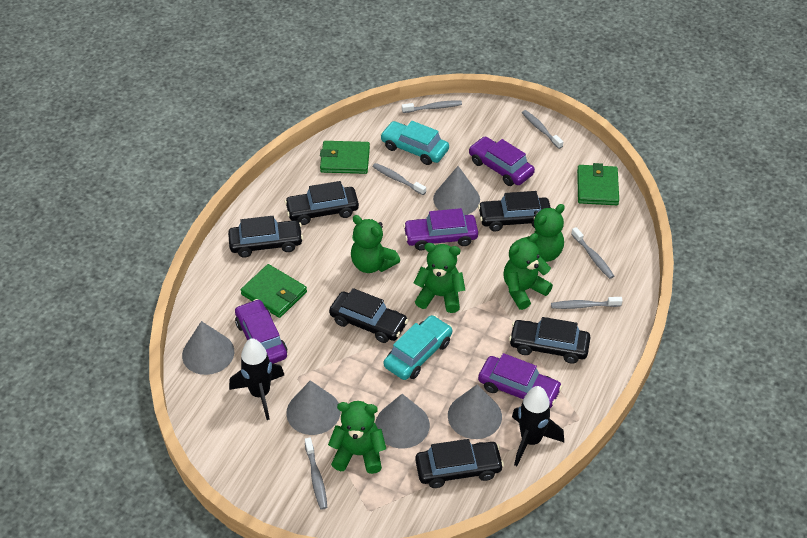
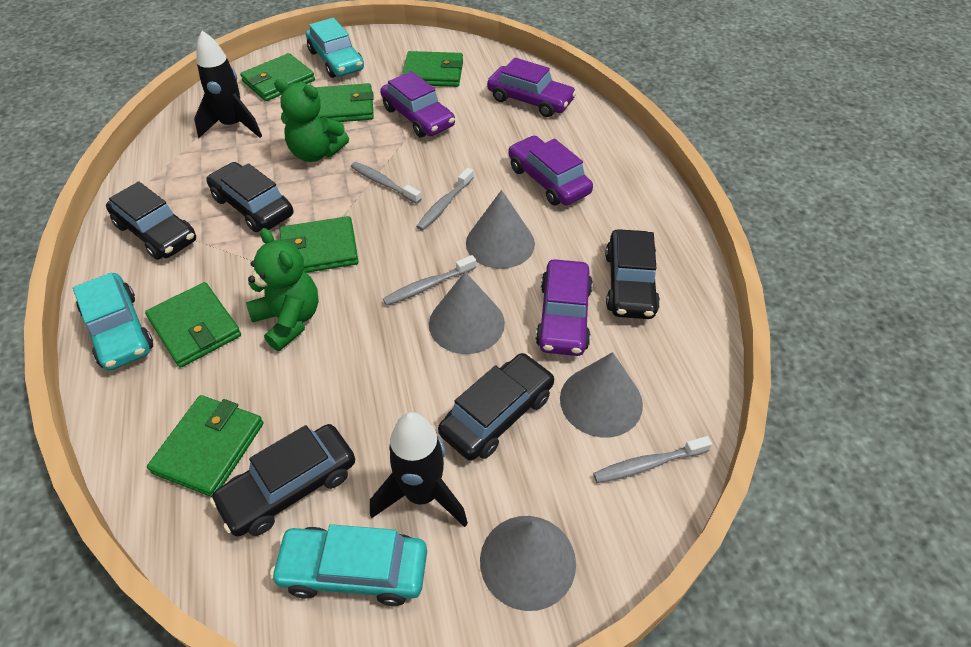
black car: [228,216,303,258] [285,181,359,225] [329,288,408,343] [415,439,504,488] [478,191,551,231] [509,317,591,364] = 6 -> [106,181,196,260] [206,162,293,232] [210,424,355,537] [438,353,555,461] [605,229,660,319] = 5
green teddy bear: [328,401,386,474] [351,215,400,273] [413,243,465,313] [503,233,553,310] [521,204,565,262] = 5 -> [246,228,319,351] [274,79,349,162] = 2
green wallet: [241,264,307,318] [320,141,370,174] [577,163,619,205] = 3 -> [145,282,241,368] [147,395,263,497] [240,53,315,101] [280,216,359,273] [315,83,374,122] [402,51,463,87] = 6
grey cone: [182,321,234,375] [286,380,341,435] [375,394,430,448] [433,166,480,215] [448,385,502,439] = 5 -> [429,272,505,354] [466,190,535,269] [480,516,576,611] [560,352,643,438] = 4
grey toothbrush: [305,438,327,510] [372,163,426,195] [402,101,462,113] [522,110,563,149] [551,297,623,309] [571,227,614,279] = 6 -> [351,162,421,204] [383,255,476,306] [416,168,474,231] [593,436,712,483] = 4
turquoise car: [380,121,449,165] [384,315,452,380] = 2 -> [73,272,153,370] [270,524,427,606] [306,18,364,78] = 3

